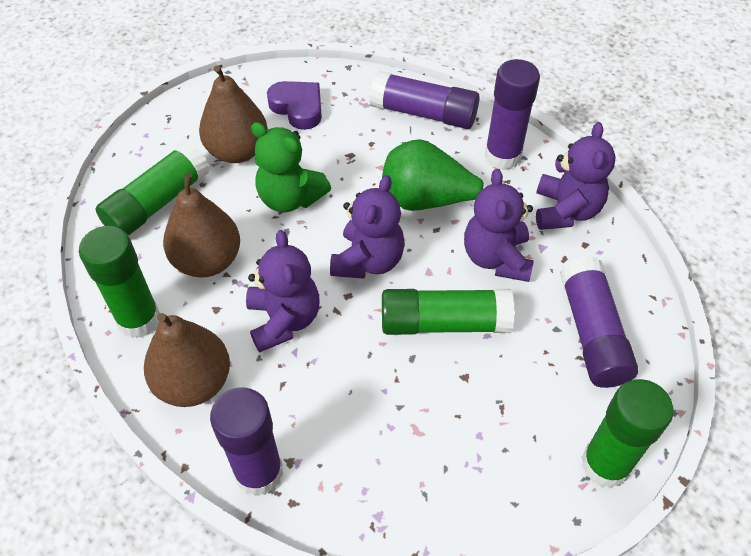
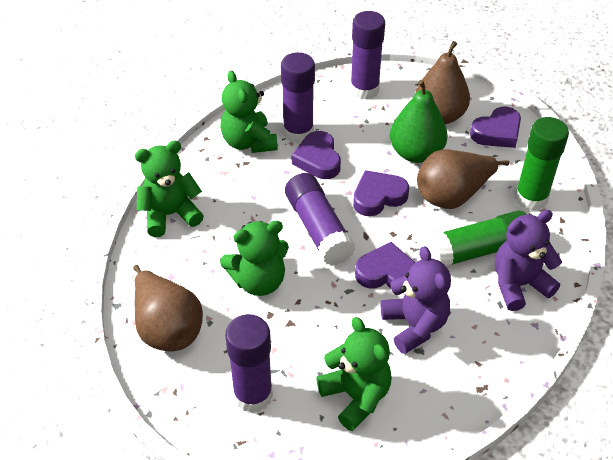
green glue stick: [79,226,160,338] [96,141,210,236] [382,289,515,335] [581,379,674,488] = 4 -> [426,211,527,267] [515,117,569,211] = 2
green teddy bear: [251,122,331,212] = 1 -> [135,141,204,237] [220,71,278,153] [220,221,289,296] [316,317,392,431] = 4
purple heart: [267,81,322,130] = 1 -> [292,131,341,179] [353,170,409,216] [355,242,415,288] [470,107,521,148] = 4
purple teddy bear: [246,230,320,353] [330,175,405,279] [464,169,534,282] [536,122,616,230] = 4 -> [381,246,451,354] [495,210,562,311] = 2

